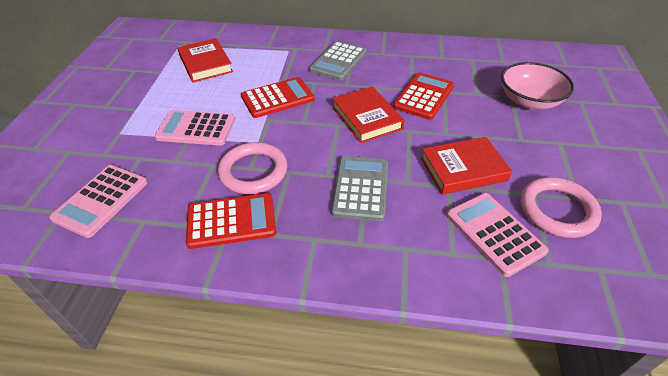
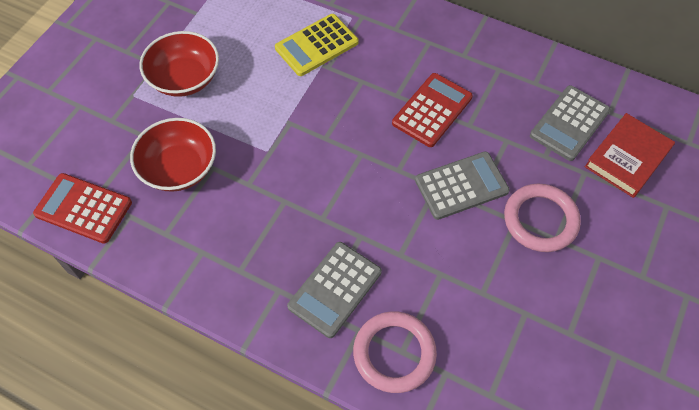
grey calculator: [309,41,367,81] [331,156,388,221] = 2 -> [287,242,382,338] [415,152,510,220] [530,85,610,161] = 3
pink bowl: [501,62,574,109] = 1 -> none = 0
pink calculator: [50,165,148,238] [154,110,235,146] [447,193,548,277] = 3 -> none = 0
red book: [178,38,233,82] [332,86,404,143] [421,137,512,195] = 3 -> [585,113,675,198] = 1
red bowl: none = 0 -> [130,118,216,192] [139,31,219,97] = 2
red calculator: [186,193,276,249] [241,77,314,118] [393,73,454,120] = 3 -> [33,173,132,244] [392,73,473,147] = 2
yellow calculator: none = 0 -> [275,14,358,76] = 1

